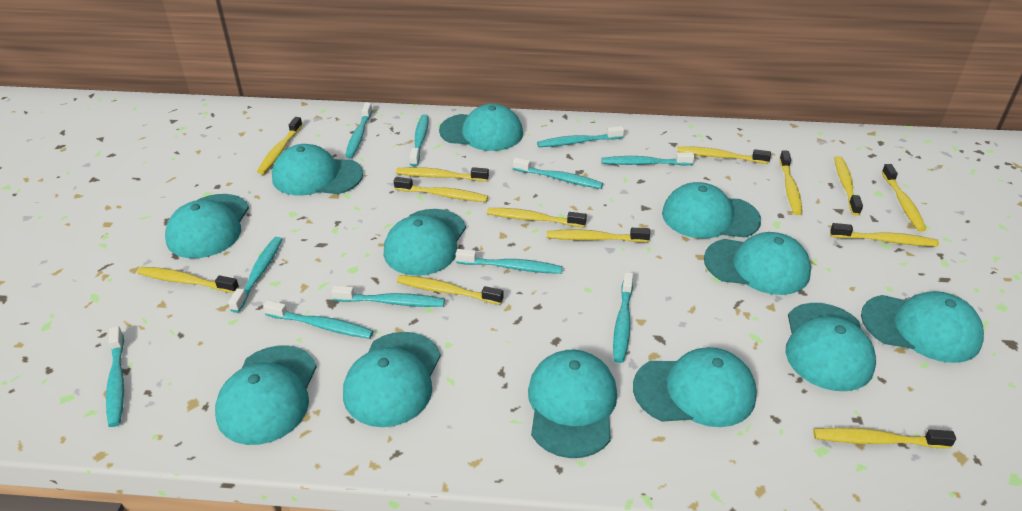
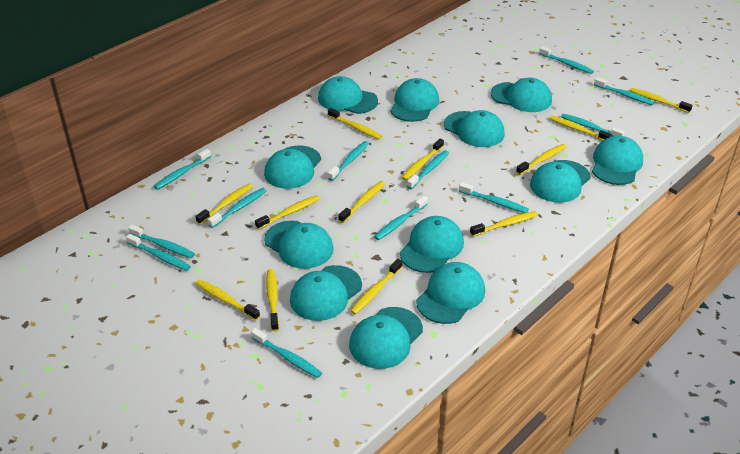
turquoise toothbrush: [106,326,124,427] [228,237,282,313] [263,300,373,339] [331,286,445,307] [345,103,373,158] [410,114,428,166] [456,249,562,274] [513,157,603,189] [537,126,624,147] [601,152,695,166] [613,272,633,363] = 11 -> [126,234,191,271] [128,225,195,258] [154,149,211,190] [208,188,266,228] [251,328,322,378] [328,141,369,181] [374,196,428,240] [407,150,449,189] [459,182,529,213] [539,46,594,74] [561,114,625,136] [594,77,654,105] = 12
yellow toothbrush: [138,267,239,293] [257,117,303,174] [394,177,488,202] [396,167,489,181] [397,275,503,305] [487,208,587,227] [546,228,650,242] [677,146,771,164] [779,150,802,215] [813,428,956,448] [830,223,939,247] [835,156,863,216] [882,164,927,232] = 13 -> [196,184,253,225] [196,280,260,320] [255,195,320,230] [266,269,279,331] [328,108,382,139] [338,181,386,223] [350,259,402,315] [401,139,444,181] [470,211,538,237] [516,144,567,175] [549,116,612,141] [630,88,693,113] = 12

